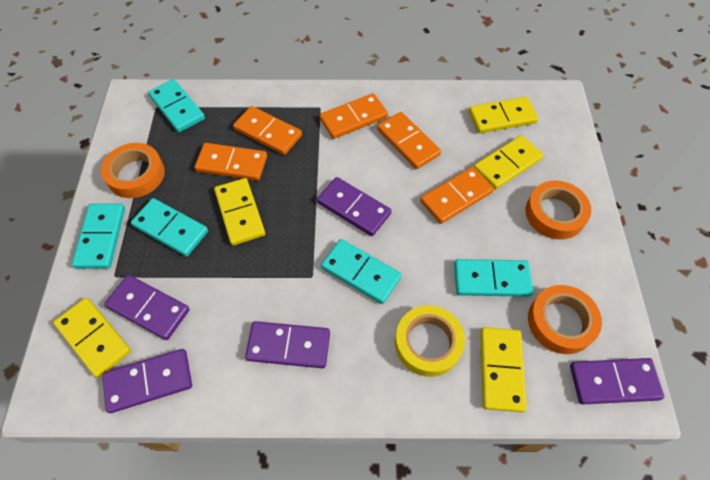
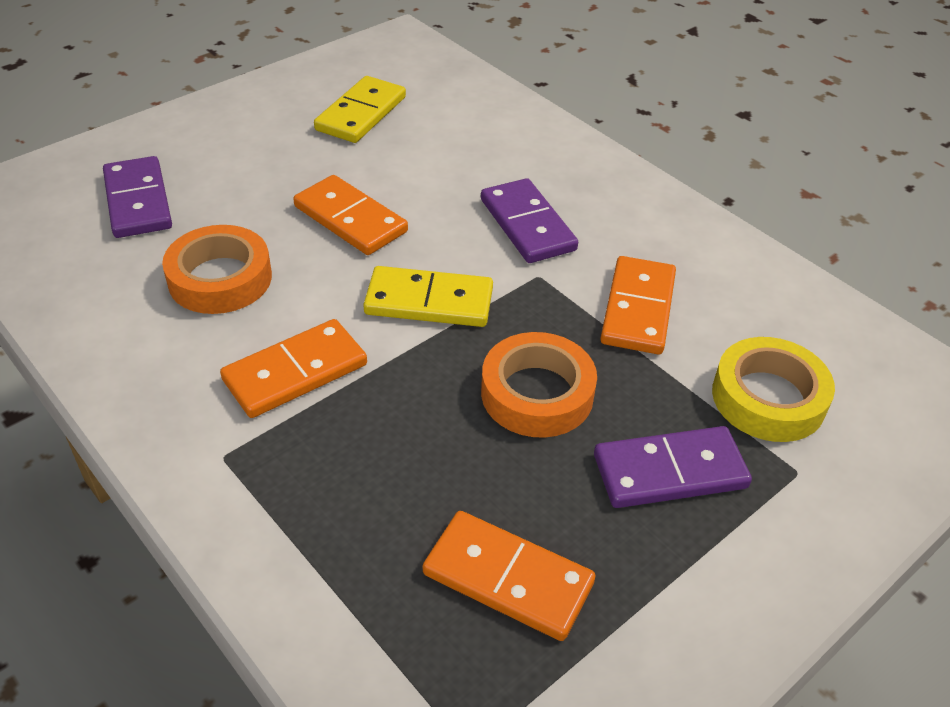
orange domino: [195,143,267,181] [233,106,302,155] [319,93,388,139] [377,112,441,169] [420,167,494,224] = 5 -> [220,319,367,418] [293,175,408,255] [423,511,596,641] [600,256,676,354] = 4
orange tape: [101,143,165,198] [526,181,591,240] [528,285,602,354] = 3 -> [162,225,272,314] [481,332,597,438] = 2
purple domino: [102,349,192,413] [104,275,190,340] [245,321,330,368] [317,177,392,236] [570,358,664,404] = 5 -> [103,156,172,238] [481,178,578,263] [594,426,752,508] = 3
turquoise domino: [72,203,125,269] [131,198,208,256] [148,79,205,132] [321,239,402,304] [454,259,534,297] = 5 -> none = 0
yellow domino: [53,298,131,378] [214,178,265,245] [469,97,538,133] [474,135,543,190] [480,327,527,412] = 5 -> [314,76,406,143] [363,266,493,327] = 2

